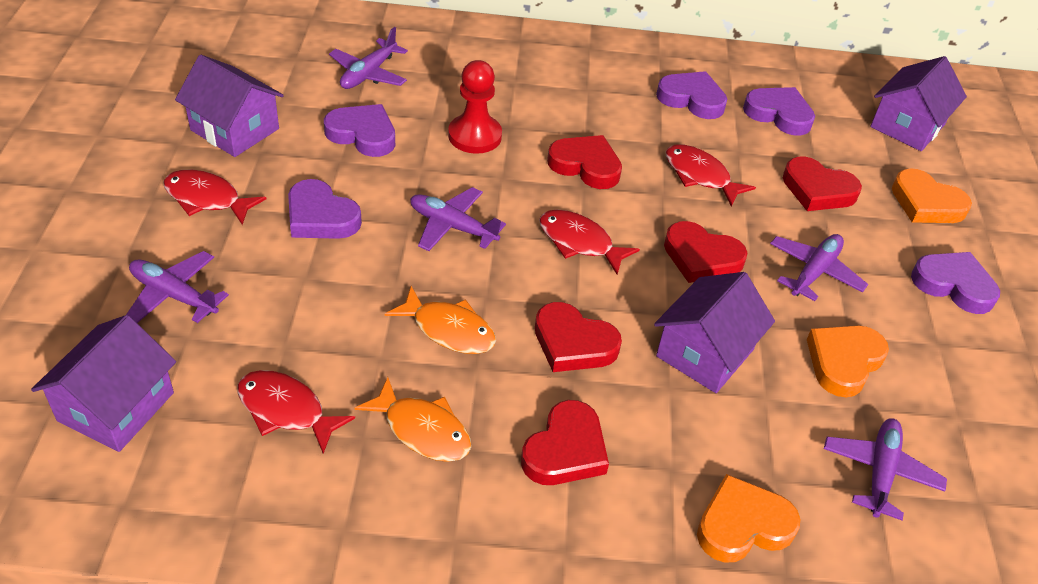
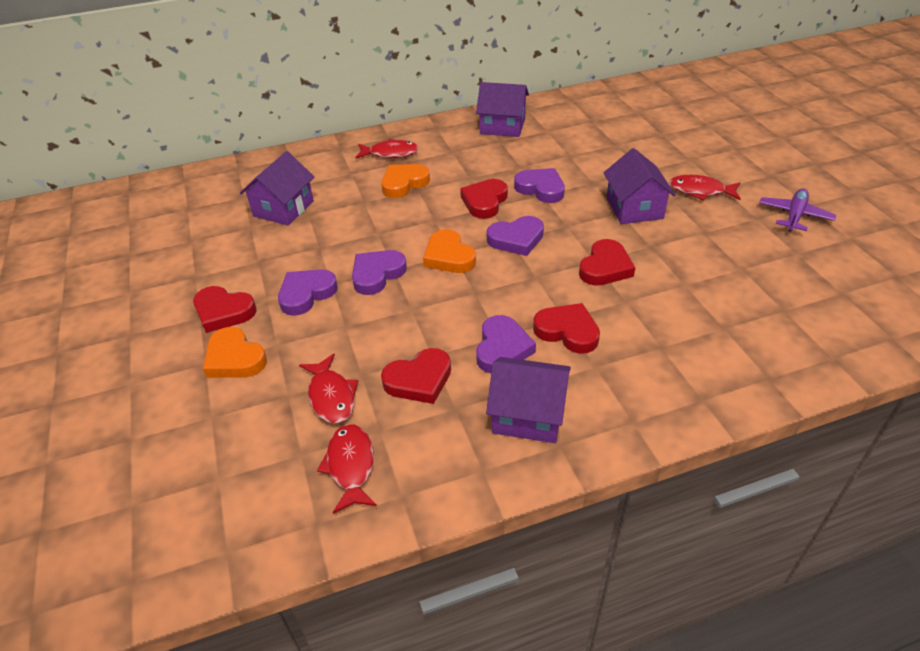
orange fish: [355,377,471,462] [385,286,496,354] = 2 -> none = 0
purple plane: [126,251,229,323] [329,27,408,89] [410,187,506,251] [770,234,868,301] [824,418,947,520] = 5 -> [759,188,836,232] = 1
red pawn: [448,60,502,154] = 1 -> none = 0

